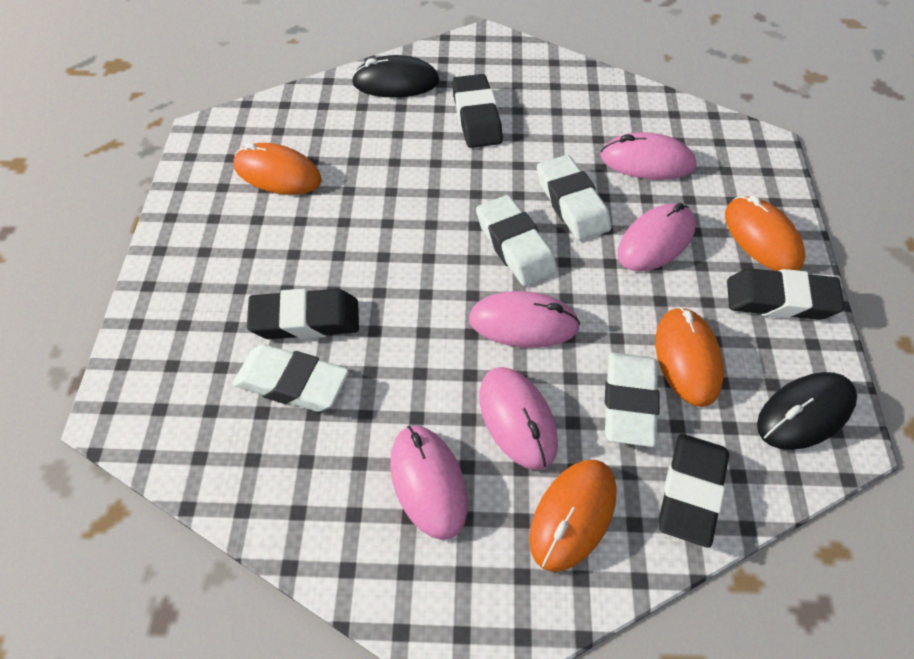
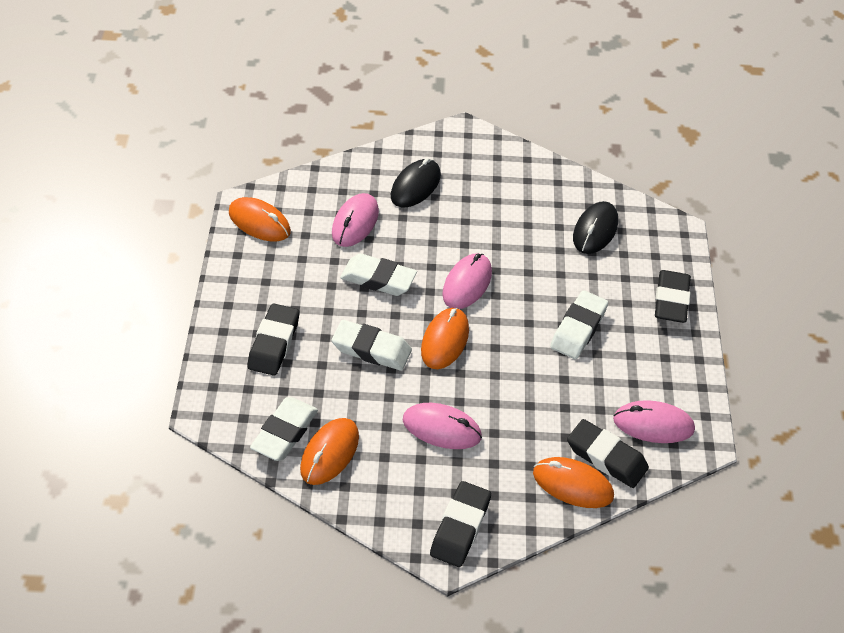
pink mouse: [390,426,468,540] [469,291,580,348] [479,367,558,470] [601,132,696,180] [617,203,696,271] = 5 -> [332,193,379,247] [403,403,482,449] [442,253,492,309] [613,400,695,443] = 4

